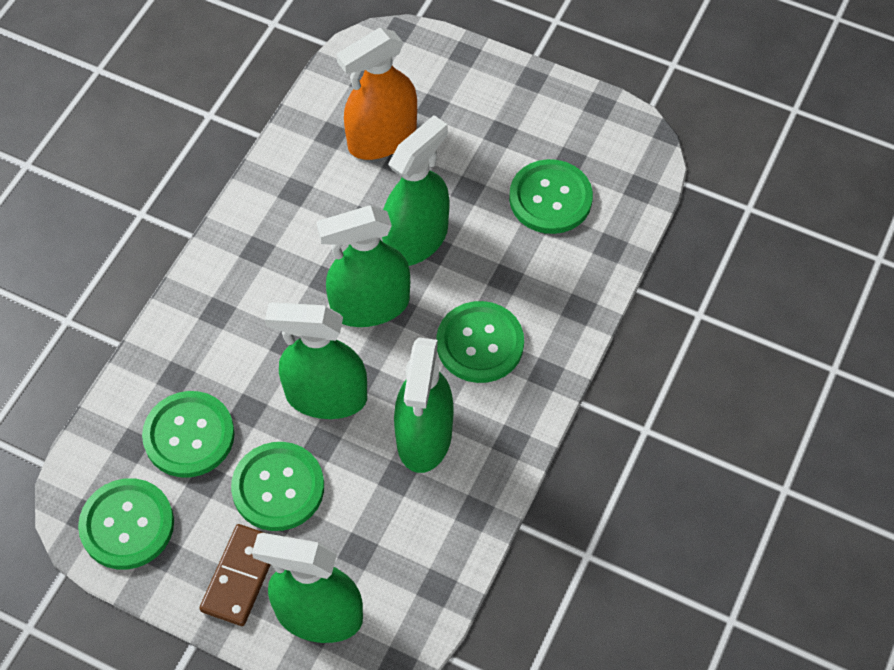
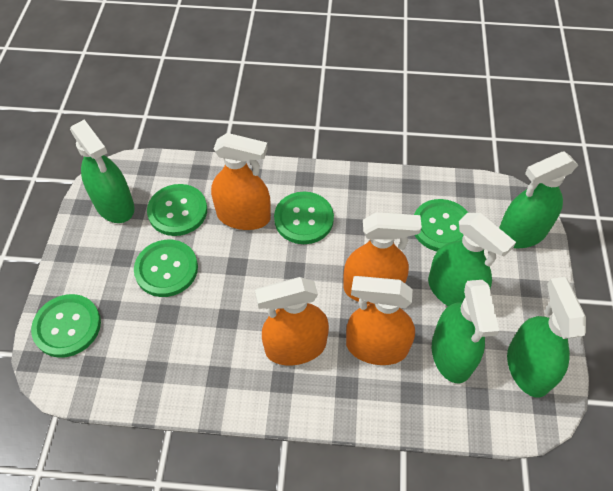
brown domino: [200,524,271,626] = 1 -> none = 0
orange spray bottle: [336,28,417,160] = 1 -> [211,133,271,230] [255,277,329,365] [343,212,422,304] [346,276,415,365] = 4

